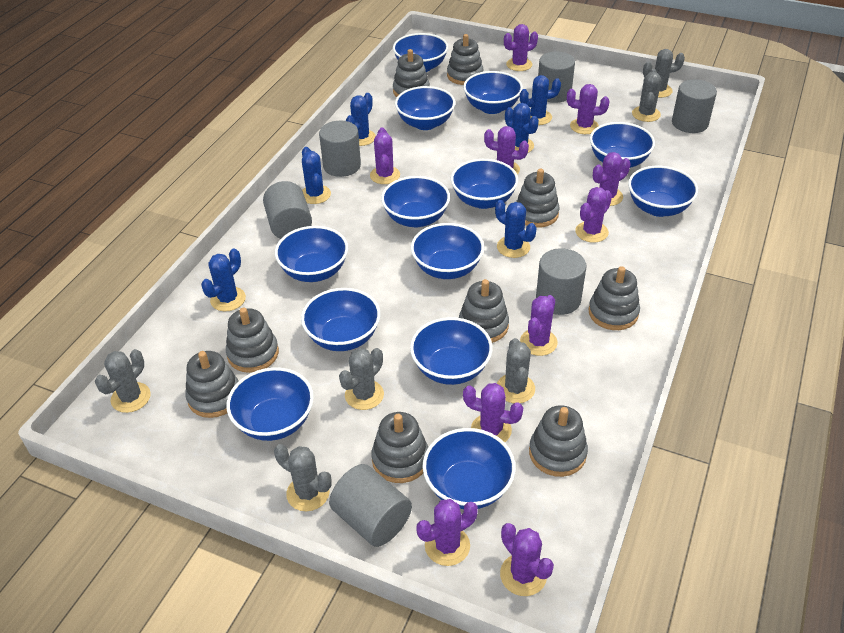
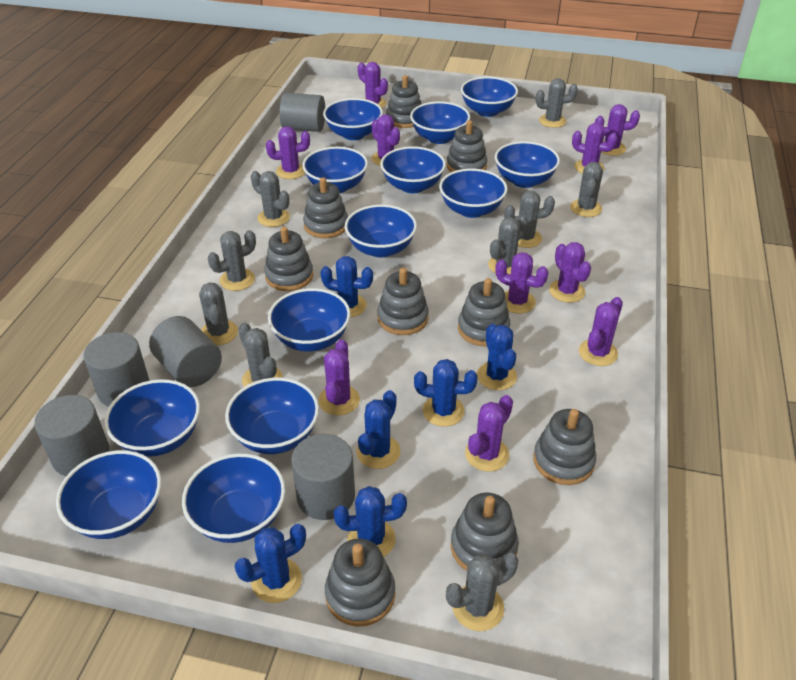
grey cactus: [95,349,151,413] [274,444,332,511] [339,348,384,410] [497,338,535,403] [632,69,661,122] [643,49,685,98] = 6 -> [199,283,238,346] [208,230,256,291] [238,322,283,387] [251,171,290,227] [446,553,518,631] [488,215,528,275] [504,191,555,248] [536,78,578,128] [570,162,603,217] = 9
grey cylinder: [263,181,312,239] [319,121,361,177] [329,464,412,547] [536,248,587,315] [538,51,575,103] [672,79,717,133] = 6 -> [34,395,110,476] [83,332,150,407] [149,316,222,387] [280,93,325,132] [291,434,355,520] = 5

